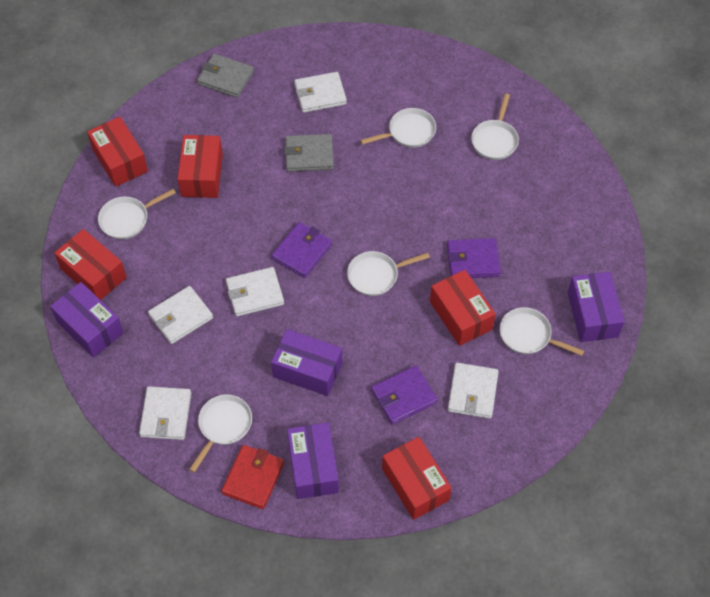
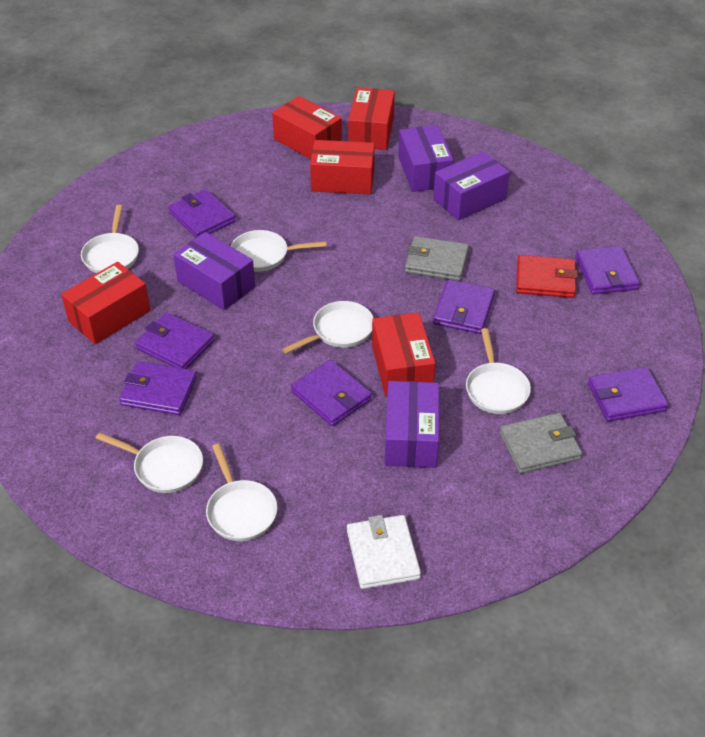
purple wallet: [271,222,332,278] [371,365,438,425] [447,238,501,278] = 3 -> [119,361,197,415] [135,313,214,369] [168,189,236,238] [291,360,372,426] [433,279,495,334] [575,246,640,294] [588,367,668,422] = 7
white wallet: [139,386,191,440] [148,286,213,344] [226,267,284,317] [294,72,347,113] [448,363,499,419] = 5 -> [347,515,421,589] = 1

